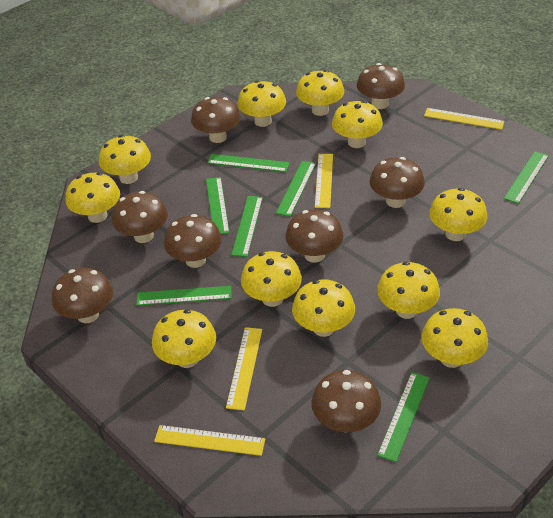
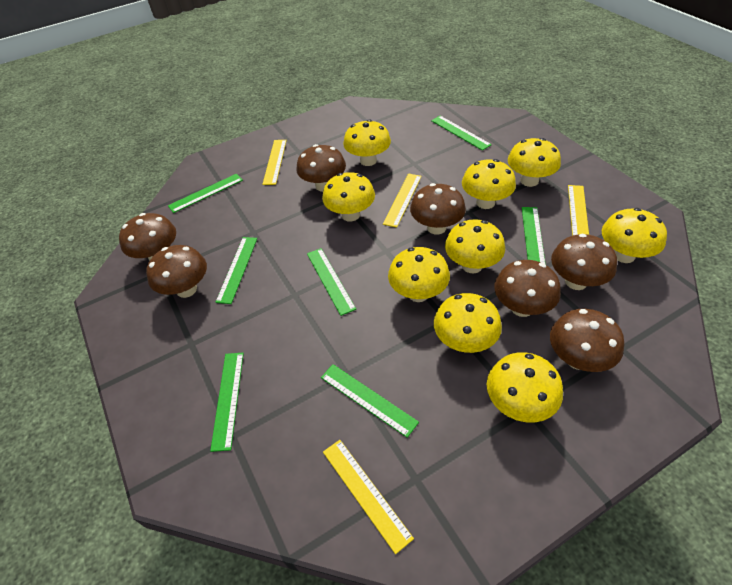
brown mushroom: [52,268,113,323] [112,191,168,243] [164,214,222,268] [191,97,241,143] [285,209,343,263] [311,370,381,433] [357,63,405,109] [369,157,425,208] = 8 -> [119,213,176,261] [146,245,207,298] [296,144,346,192] [410,183,466,235] [494,260,561,317] [550,309,625,372] [551,234,617,290] = 7
yellow mushroom: [66,172,120,223] [99,135,151,184] [152,309,216,368] [238,80,286,127] [241,251,302,307] [292,279,355,337] [296,70,344,116] [332,101,383,148] [377,262,440,319] [421,308,488,368] [429,188,487,241] = 11 -> [322,172,375,222] [343,119,391,166] [388,247,450,302] [434,293,502,353] [445,219,505,273] [462,159,516,209] [487,352,563,422] [508,138,561,187] [602,208,667,263] = 9

